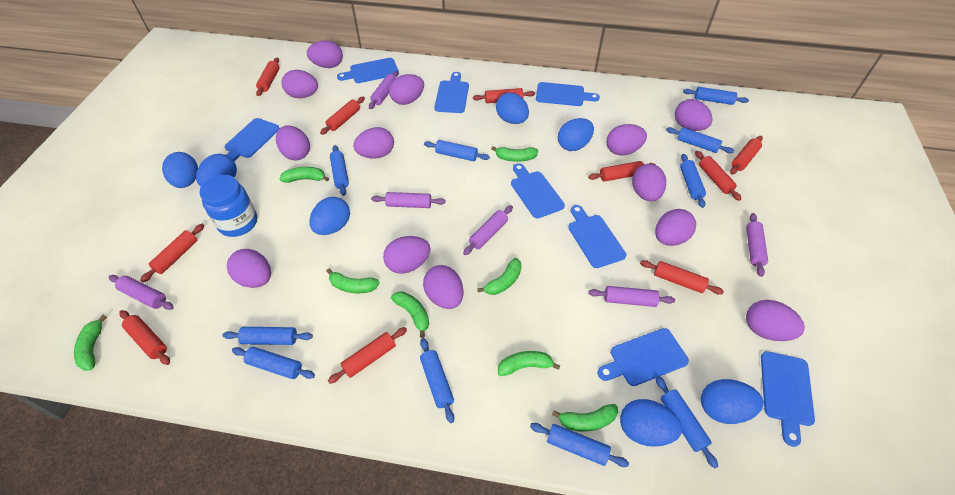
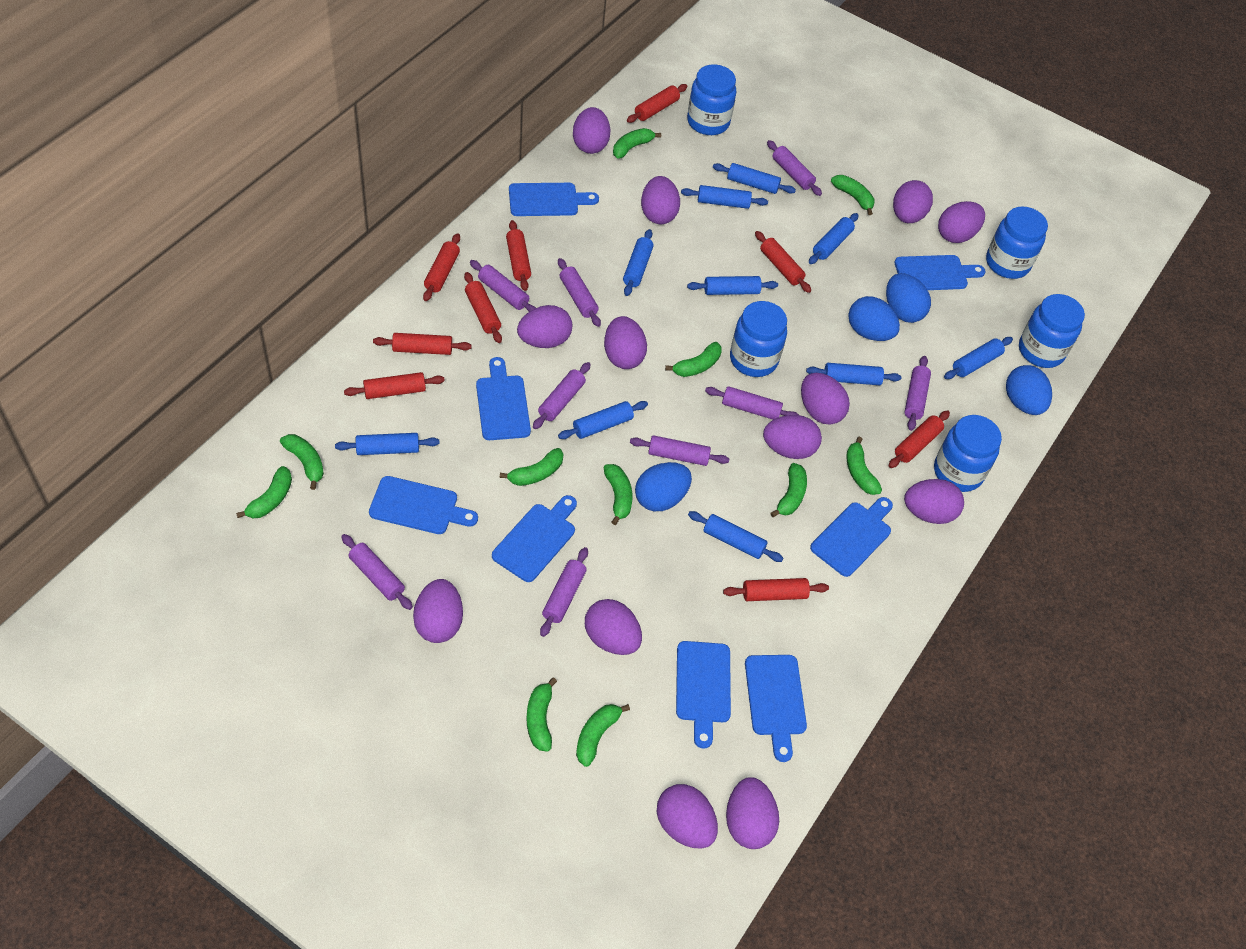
blue egg: [162,152,198,188] [196,154,237,187] [309,197,350,235] [496,93,529,124] [558,118,594,151] [620,399,682,447] [701,379,764,424] = 7 -> [635,462,692,511] [848,296,900,341] [886,273,931,323] [1006,365,1052,415] = 4
blue jar: [199,175,257,237] = 1 -> [687,65,736,135] [730,301,787,377] [934,415,1002,492] [986,206,1048,279] [1019,294,1085,368] = 5
green banana: [74,315,107,371] [280,167,329,183] [326,268,380,293] [391,291,429,338] [477,258,522,295] [491,146,538,162] [498,351,560,376] [552,404,618,432] = 8 -> [236,466,292,518] [280,434,324,490] [500,448,563,486] [526,677,557,752] [576,704,630,767] [604,464,633,525] [613,128,661,159] [665,342,722,377] [771,463,807,517] [831,175,874,215] [846,437,882,495] = 11
purple rolling pin: [109,275,174,310] [369,71,398,109] [371,192,446,208] [463,205,513,255] [588,286,675,307] [746,213,768,277] = 6 -> [341,534,413,610] [470,260,536,312] [533,362,591,429] [540,547,588,637] [558,258,601,327] [630,435,729,466] [705,386,799,420] [767,140,822,196] [904,356,931,431] = 9
red rolling pin: [119,310,170,365] [140,224,204,282] [256,58,279,96] [320,97,365,135] [328,327,407,384] [473,88,535,103] [588,161,656,182] [640,260,724,294] [695,151,741,201] [730,136,763,175] = 10 -> [344,372,445,399] [373,333,472,355] [423,233,460,301] [464,272,502,343] [506,220,531,291] [627,84,687,123] [723,578,829,601] [755,231,811,293] [889,411,950,468] = 9

